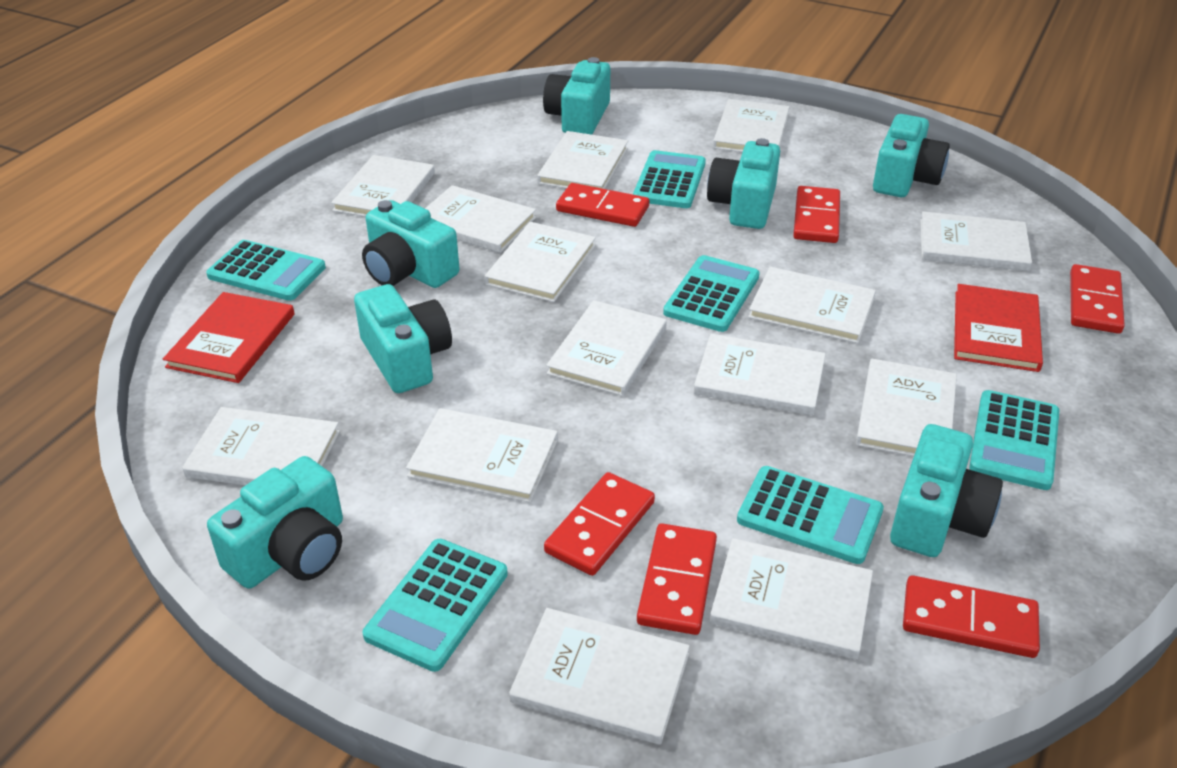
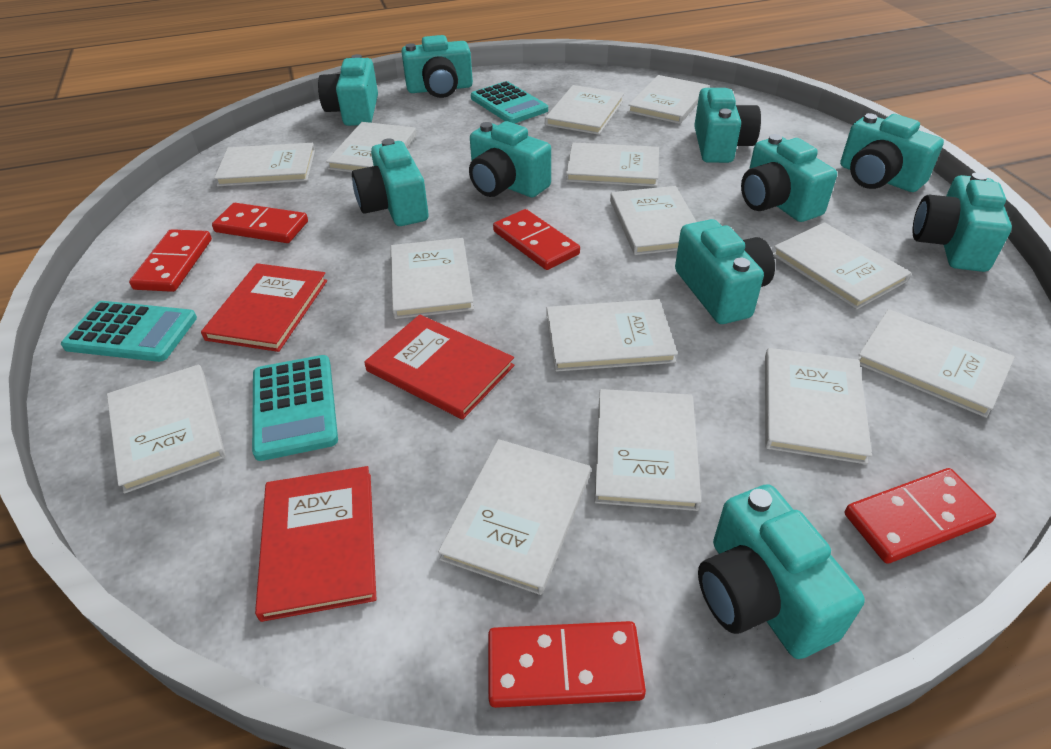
red book: [163,292,295,383] [954,284,1043,372] = 2 -> [201,263,327,352] [255,466,376,622] [364,314,514,420] = 3
red domino: [544,472,655,576] [556,183,649,227] [637,523,717,635] [793,186,840,243] [903,575,1040,658] [1070,264,1125,334] = 6 -> [129,229,212,292] [212,203,308,243] [488,621,646,708] [493,209,580,270] [845,468,996,564] = 5
turquoise calculator: [206,240,326,301] [363,539,508,672] [633,150,706,208] [663,255,760,332] [737,466,884,564] [969,390,1060,490] = 6 -> [61,301,197,362] [252,355,338,461] [471,81,548,124] = 3
turquoise camera: [207,456,343,589] [354,284,452,393] [362,200,460,288] [543,57,610,135] [707,138,780,229] [873,114,950,197] [890,424,1003,557] = 7 -> [318,54,378,126] [352,138,429,226] [401,35,473,98] [469,121,551,197] [675,219,775,324] [694,88,761,163] [698,484,865,659] [741,134,837,222] [840,113,944,192] [912,172,1012,272] = 10

